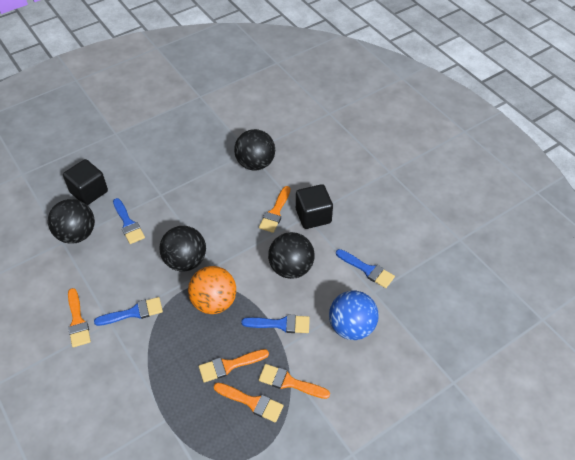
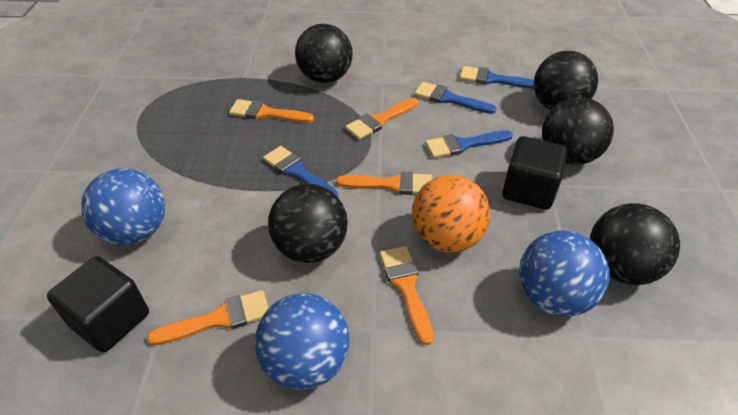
black ball: [48,199,95,244] [159,226,206,271] [234,129,275,170] [268,232,315,279] = 4 -> [268,184,348,263] [295,24,353,83] [534,51,598,110] [542,97,614,165] [590,203,680,285] = 5
blue ball: [329,291,379,340] = 1 -> [81,168,165,245] [255,293,349,390] [519,230,610,317] = 3

